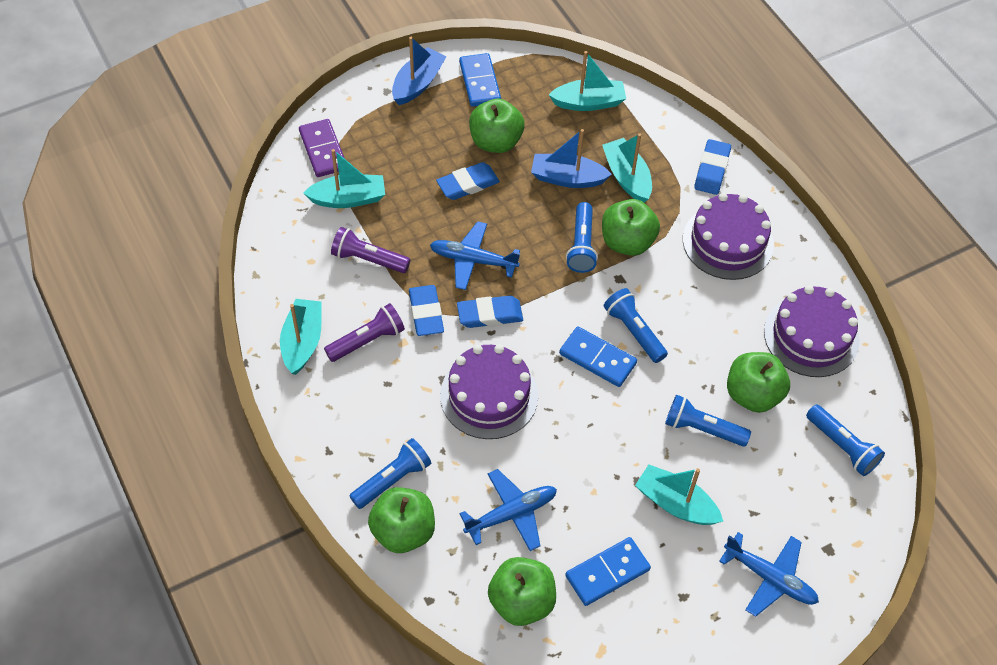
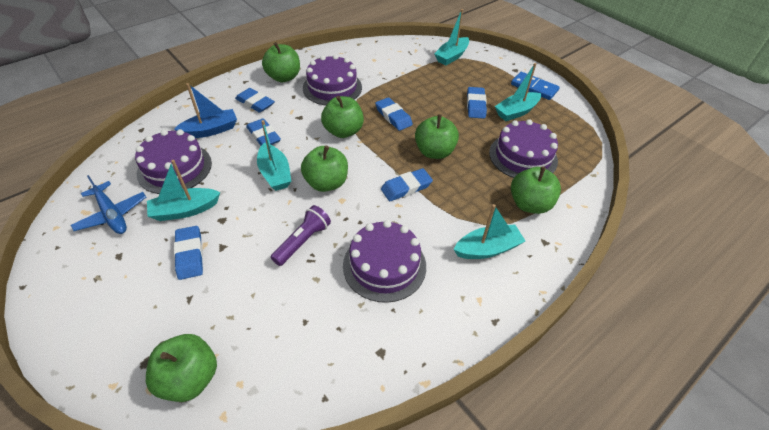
blue boat: [392,37,446,105] [531,129,612,188] = 2 -> [174,83,237,138] = 1
blue domino: [459,53,501,107] [559,326,637,387] [565,537,651,606] = 3 -> [511,72,560,100] = 1
blue eraser: [409,285,444,336] [436,162,500,200] [457,296,523,328] [694,139,731,195] = 4 -> [174,226,203,280] [235,88,275,113] [246,118,281,146] [375,97,413,131] [381,168,433,201] [467,87,487,119] = 6
blue flashlight: [350,438,431,509] [566,202,598,273] [604,288,668,363] [665,395,751,447] [806,404,885,476] = 5 -> none = 0
blue plane: [430,221,520,290] [459,469,557,551] [719,532,819,617] = 3 -> [71,175,146,234] = 1
green apple: [368,487,435,553] [469,99,525,153] [488,557,556,626] [602,199,660,256] [727,352,790,413] = 5 -> [146,334,217,402] [262,42,300,82] [301,145,348,192] [321,96,364,138] [415,114,459,159] [511,166,561,214] = 6
purple cake: [440,344,538,439] [683,193,774,280] [764,285,860,377] = 3 -> [135,129,212,194] [303,54,362,106] [343,220,426,303] [489,119,558,178] = 4
purple domino: [299,119,345,177] = 1 -> none = 0
purple flashlight: [324,303,405,362] [331,227,410,273] = 2 -> [271,205,331,266] = 1

